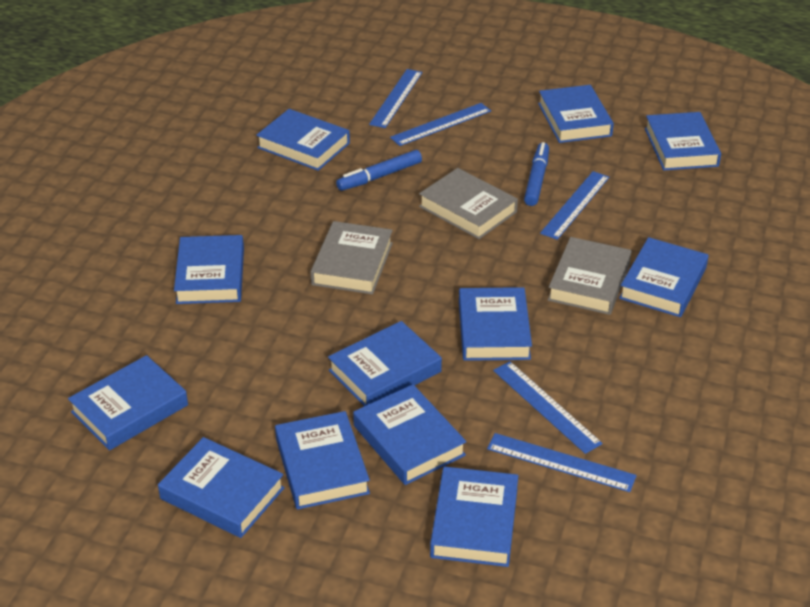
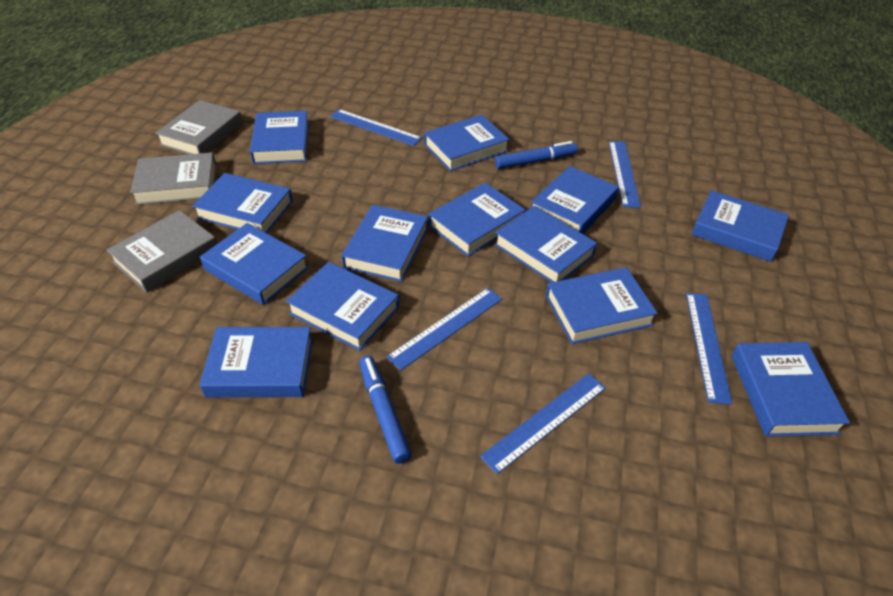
blue book: [68,355,188,451] [158,437,285,538] [174,235,244,304] [256,109,350,171] [275,411,370,510] [328,321,442,406] [353,384,466,485] [430,467,519,567] [459,287,532,361] [538,85,614,143] [619,237,709,317] [645,112,721,170] = 12 -> [192,173,293,233] [199,327,313,397] [200,223,309,305] [250,111,309,164] [286,262,399,351] [341,205,428,282] [424,115,510,171] [429,183,526,256] [494,206,597,283] [531,166,619,234] [546,267,658,344] [692,190,789,262] [732,342,850,437] = 13

